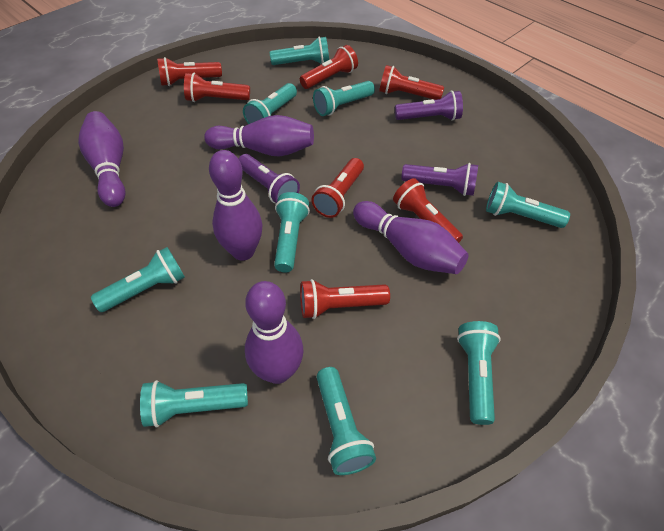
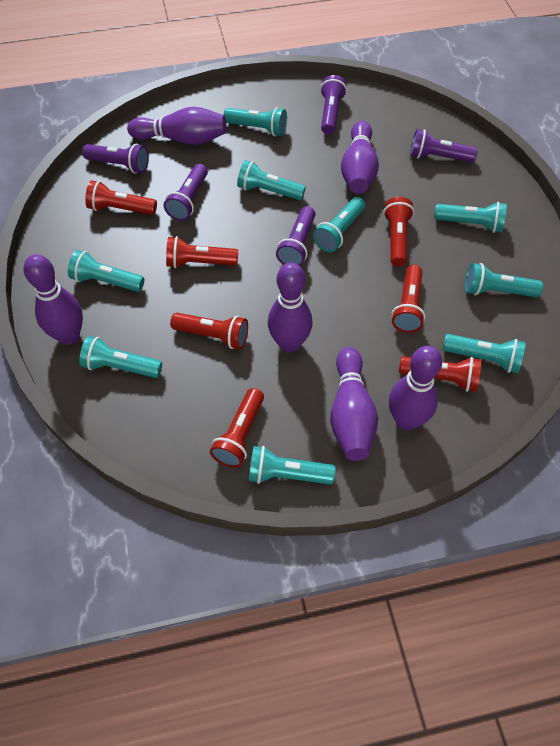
purple bowling pin: [78,111,126,207] [204,115,314,157] [209,150,262,261] [245,281,304,384] [353,201,468,274] = 5 -> [24,254,83,345] [127,107,227,145] [268,262,313,352] [330,347,378,461] [341,121,379,194] [389,346,442,430] = 6
purple flashlight: [238,154,300,203] [395,91,463,121] [401,163,478,196] = 3 -> [82,144,149,173] [164,164,208,221] [276,206,316,266] [320,75,347,134] [410,129,478,163] = 5

